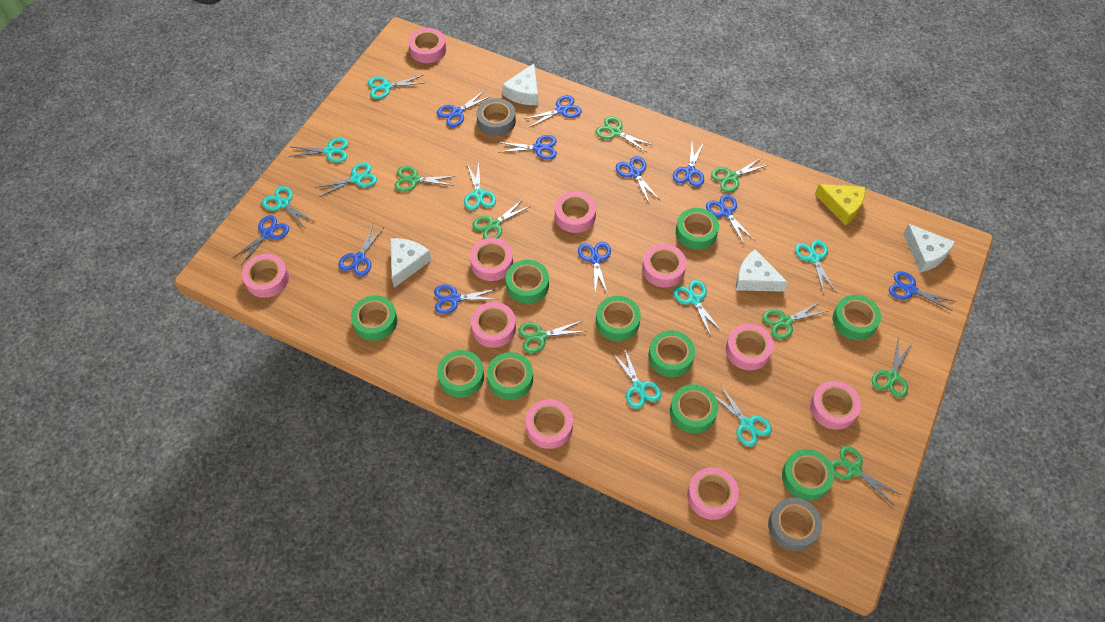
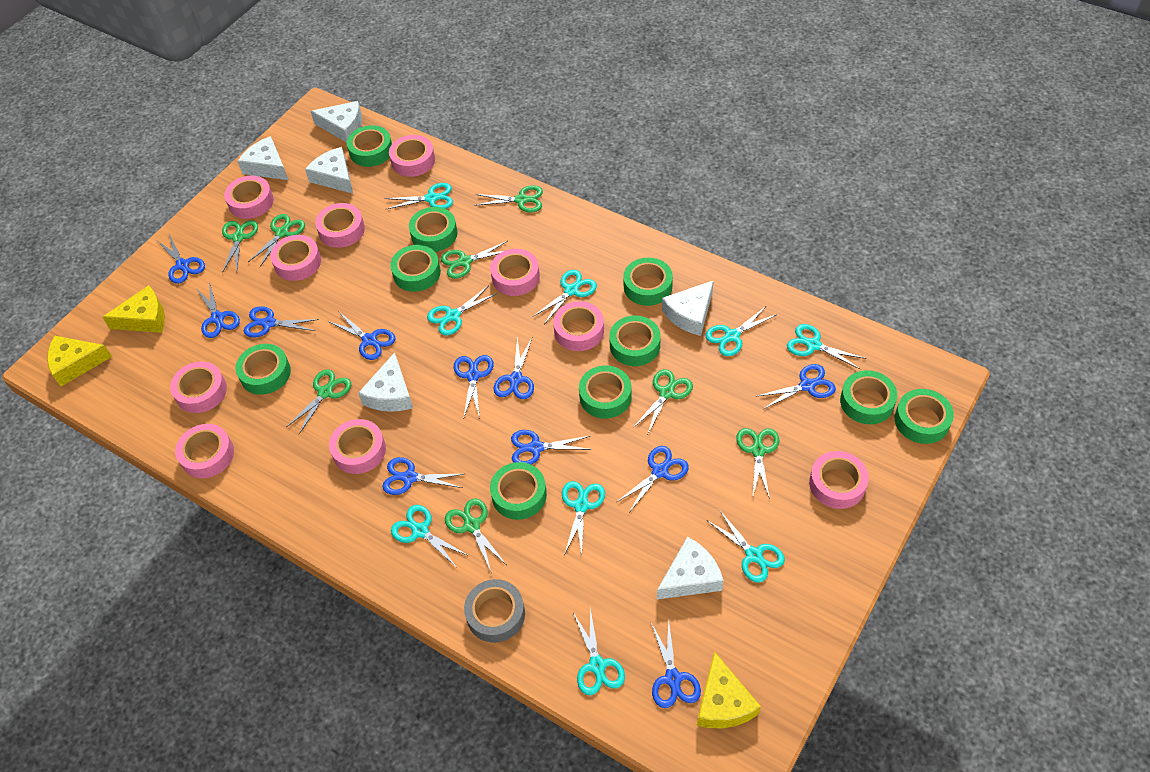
grey tape: [477,98,516,136] [768,498,822,551] = 2 -> [464,579,525,643] = 1
white cheese: [390,238,431,288] [502,64,538,105] [736,249,788,292] [903,224,955,272] = 4 -> [237,136,288,180] [305,147,353,194] [311,101,362,143] [358,352,413,412] [657,536,724,599] [662,280,714,336] = 6
yellow cheese: [815,184,865,225] = 1 -> [47,336,112,386] [102,285,165,333] [697,651,761,728] = 3

